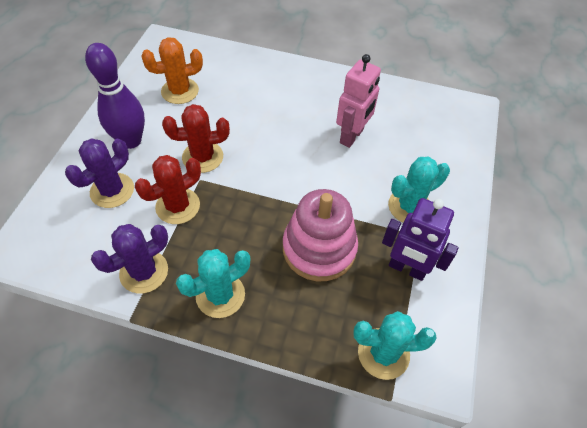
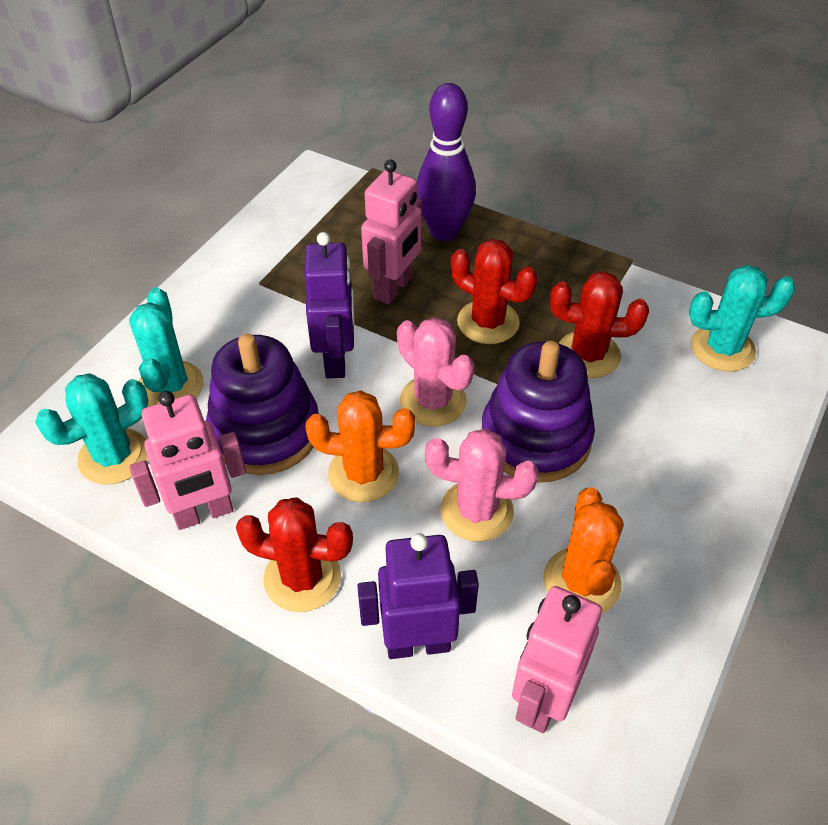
orange cactus: [141,37,203,104] = 1 -> [305,390,416,502] [543,487,624,613] = 2
pink cactus: none = 0 -> [397,317,474,427] [425,429,539,542] = 2
pink robot: [336,54,381,148] = 1 -> [129,391,246,530] [361,160,422,304] [512,586,602,733] = 3
pink stacking toy: [283,189,358,281] = 1 -> none = 0
purple cactus: [65,138,134,208] [91,224,168,293] = 2 -> none = 0
purple robot: [382,198,458,281] = 1 -> [304,232,354,378] [357,533,479,659] = 2
purple stacking toy: none = 0 -> [206,334,319,475] [481,341,595,483] = 2
red cactus: [135,155,201,224] [162,104,230,173] = 2 -> [236,497,353,612] [451,239,537,344] [550,271,649,378] = 3

